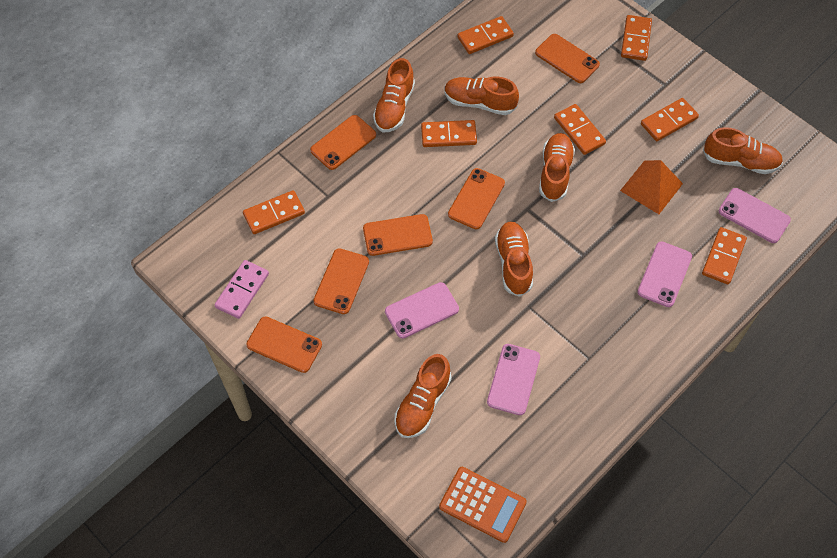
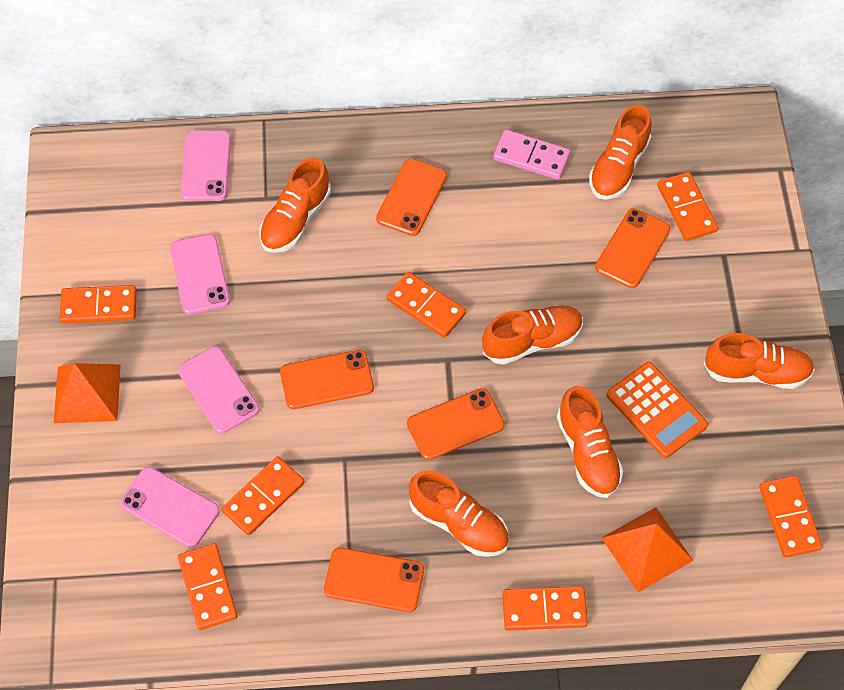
orange phone: [246,316,322,373] [310,115,376,170] [313,248,369,314] [363,214,433,256] [448,168,505,229] [535,34,600,83] = 6 -> [280,350,374,409] [324,547,424,612] [376,158,447,236] [407,388,505,460] [595,208,671,288] = 5
orange pyramid: [620,160,683,214] = 1 -> [54,363,121,423] [602,507,693,592] = 2

